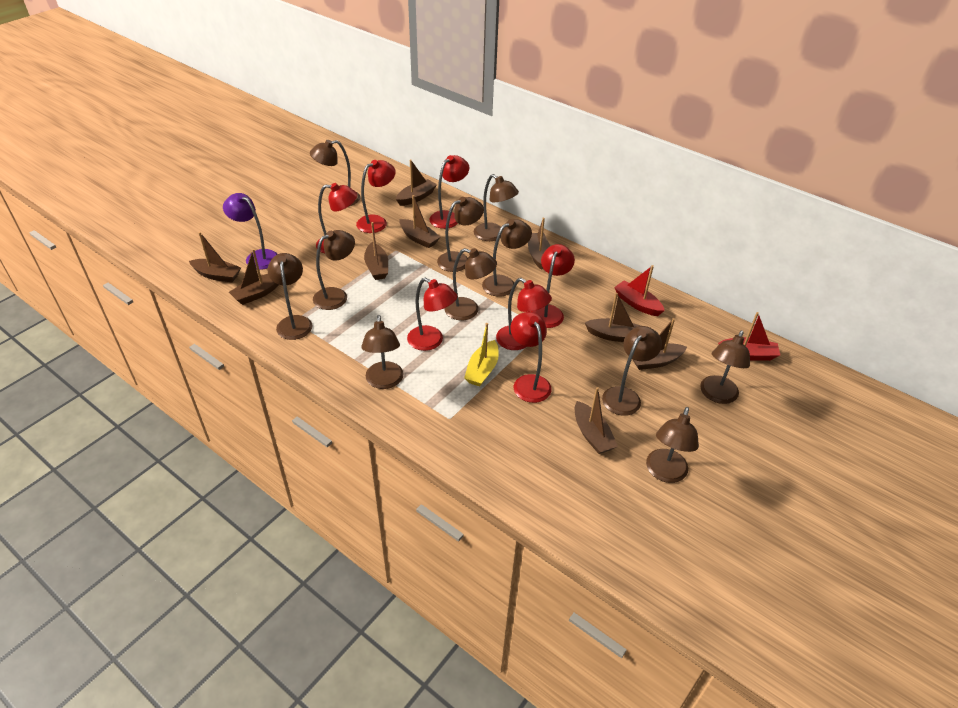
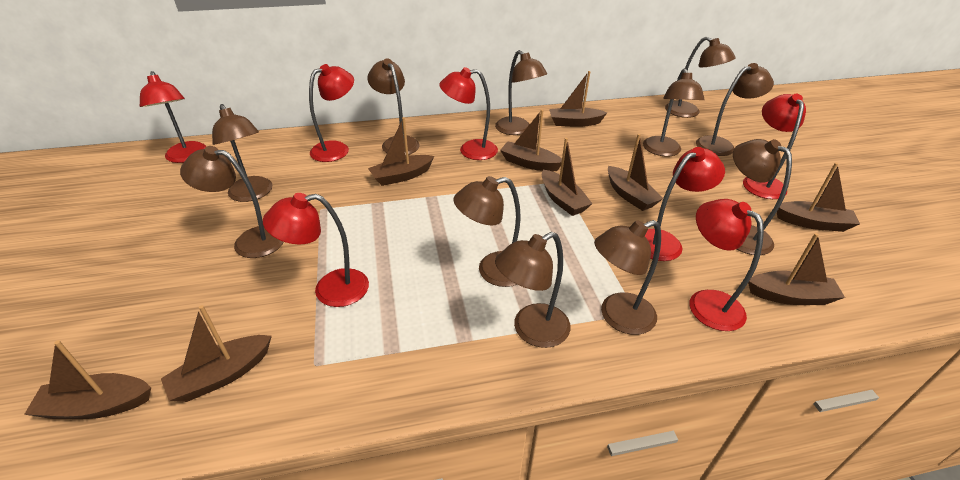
purple lamp: [223,193,277,270] = 1 -> none = 0
red boat: [614,265,665,316] [718,312,780,361] = 2 -> none = 0
yellow boat: [464,323,499,386] = 1 -> none = 0

